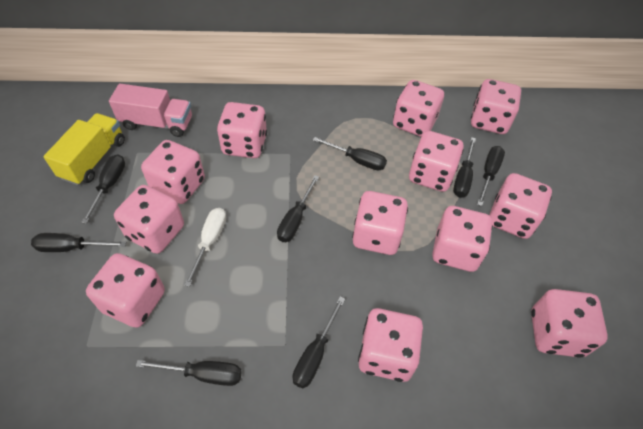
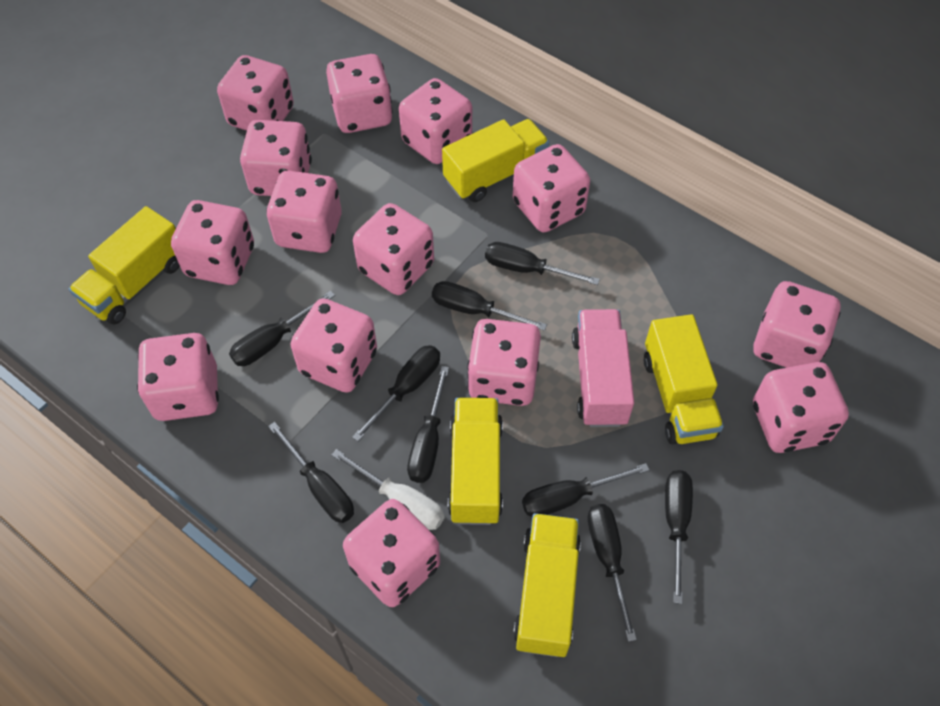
black screwdriver: [31,233,126,252] [81,154,125,224] [136,360,242,386] [277,175,319,242] [293,297,345,388] [313,137,387,170] [453,137,476,198] [477,146,505,206] = 8 -> [229,291,335,366] [268,422,354,523] [352,345,440,442] [407,366,449,483] [432,281,547,331] [485,242,600,285] [522,463,649,517] [588,504,637,642] [665,470,693,604] = 9
pink dice: [86,253,165,328] [114,185,184,254] [141,140,205,204] [217,102,267,158] [352,191,408,255] [358,308,423,382] [393,80,444,137] [409,131,464,192] [432,206,493,272] [471,79,521,134] [489,173,552,239] [531,289,608,358] = 12 -> [137,333,219,421] [171,200,254,285] [217,55,294,131] [240,120,312,196] [266,170,342,253] [290,298,377,393] [326,54,393,133] [343,499,440,607] [353,203,434,295] [399,78,472,164] [467,319,541,406] [513,144,590,232] [753,281,840,368] [753,362,849,453] = 14
yellow truck: [43,113,125,185] = 1 -> [69,206,180,324] [442,119,549,202] [448,398,503,525] [513,513,581,657] [644,314,724,444] = 5

